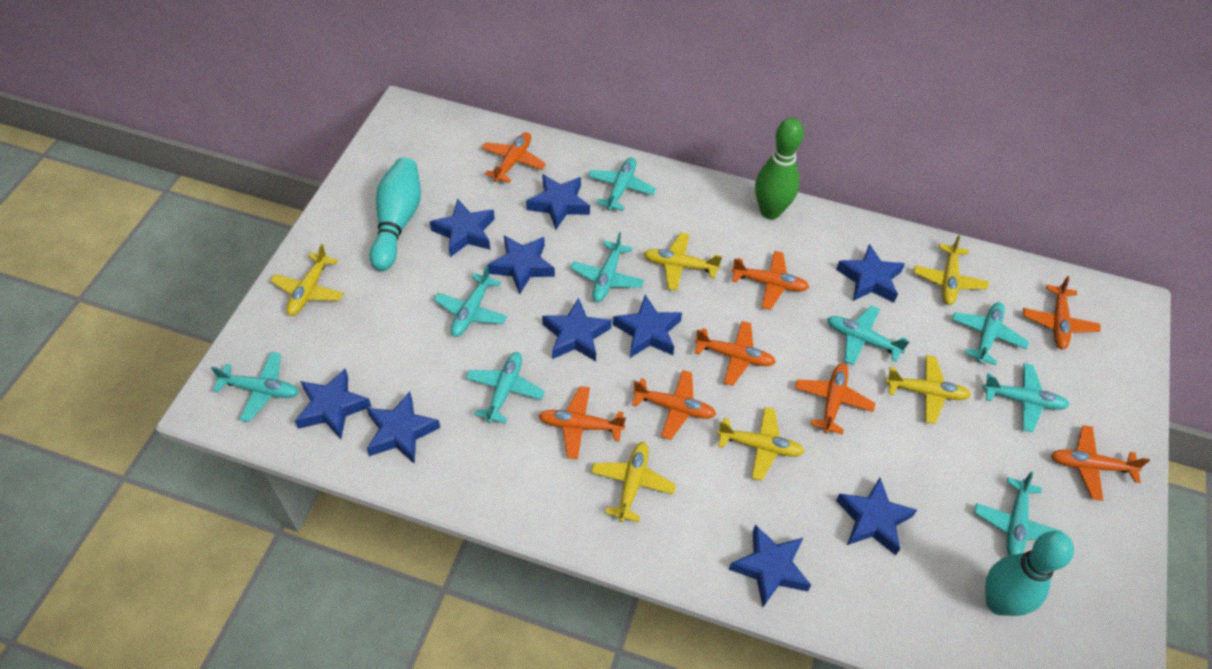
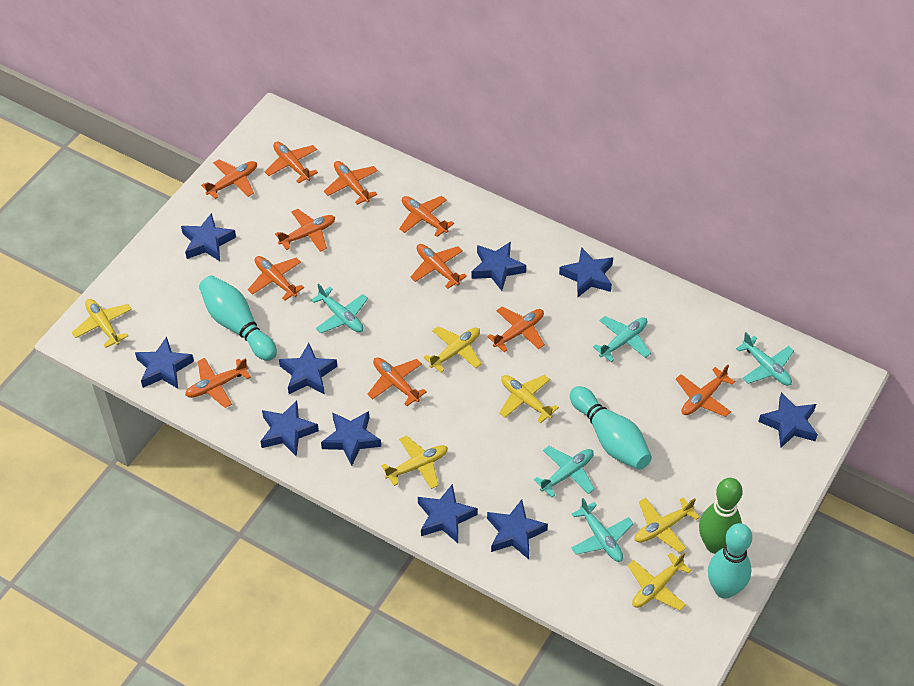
orange plane: [482,132,546,183] [538,386,626,459] [632,370,716,440] [694,321,776,386] [732,251,809,310] [795,363,876,435] [1023,276,1101,349] [1051,425,1150,501] = 8 -> [185,358,251,408] [201,159,257,199] [248,256,304,301] [264,142,318,184] [275,209,335,252] [324,161,378,205] [368,357,427,406] [399,196,454,237] [411,244,467,289] [487,307,545,352] [676,365,735,417] = 11
turquoise bowling pin: [369,158,421,271] [985,531,1074,616] = 2 -> [199,275,277,361] [570,386,652,470] [708,523,752,599] = 3
turquoise plane: [211,352,299,422] [434,265,507,337] [466,352,545,423] [571,232,644,302] [588,158,656,211] [827,306,910,365] [952,302,1029,365] [974,471,1063,556] [983,363,1069,432] = 9 -> [311,283,368,333] [534,446,595,497] [571,498,634,562] [593,316,651,362] [736,332,794,386] = 5

